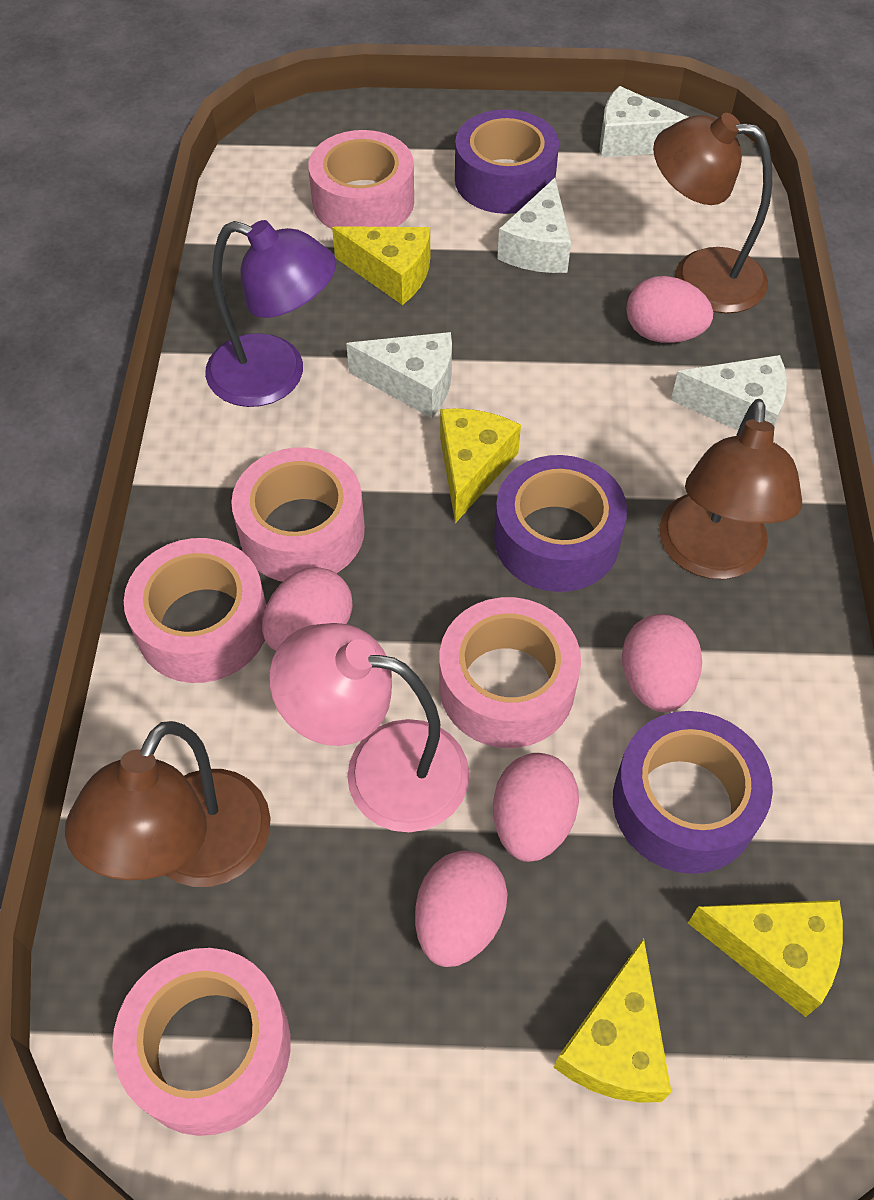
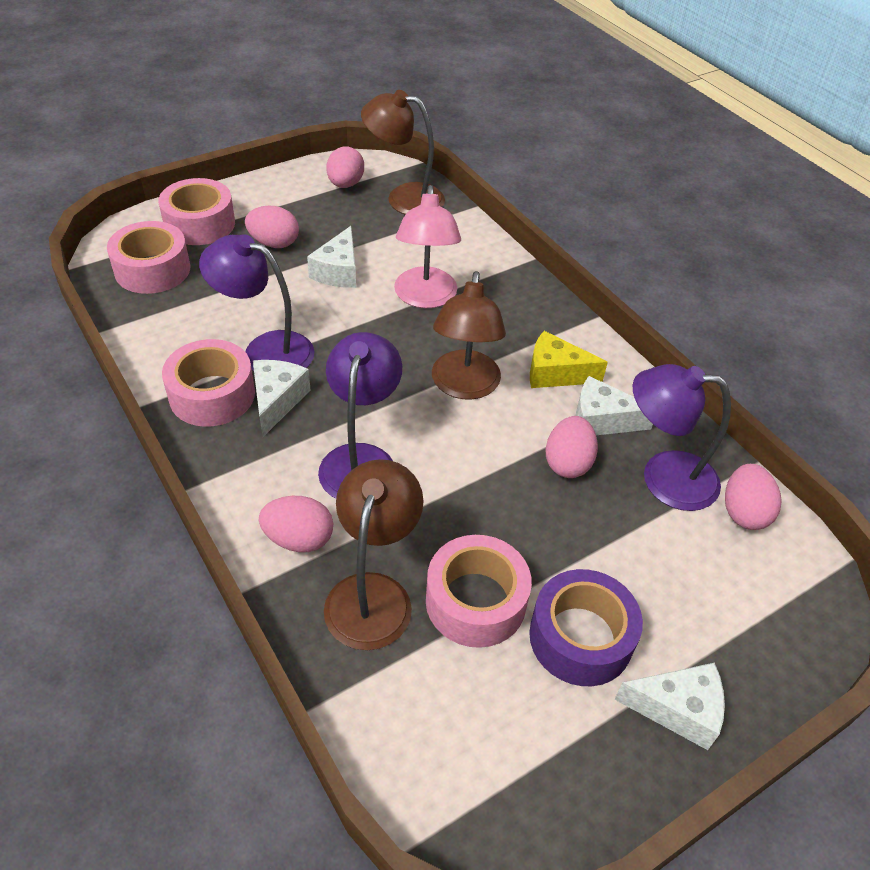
pink tape: [112,948,291,1136] [124,538,267,683] [231,447,365,582] [308,130,414,229] [439,597,581,748] = 5 -> [107,221,190,294] [158,178,235,245] [162,339,255,427] [426,535,532,648] = 4
purple lamp: [205,220,336,407] = 1 -> [199,234,315,371] [318,332,402,499] [633,364,731,511] = 3
purple tape: [455,109,559,214] [494,455,627,592] [613,711,773,874] = 3 -> [529,569,643,686] = 1
yellow cheese: [332,226,430,305] [440,408,521,523] [553,938,671,1102] [688,900,843,1017] = 4 -> [530,331,608,388] = 1

